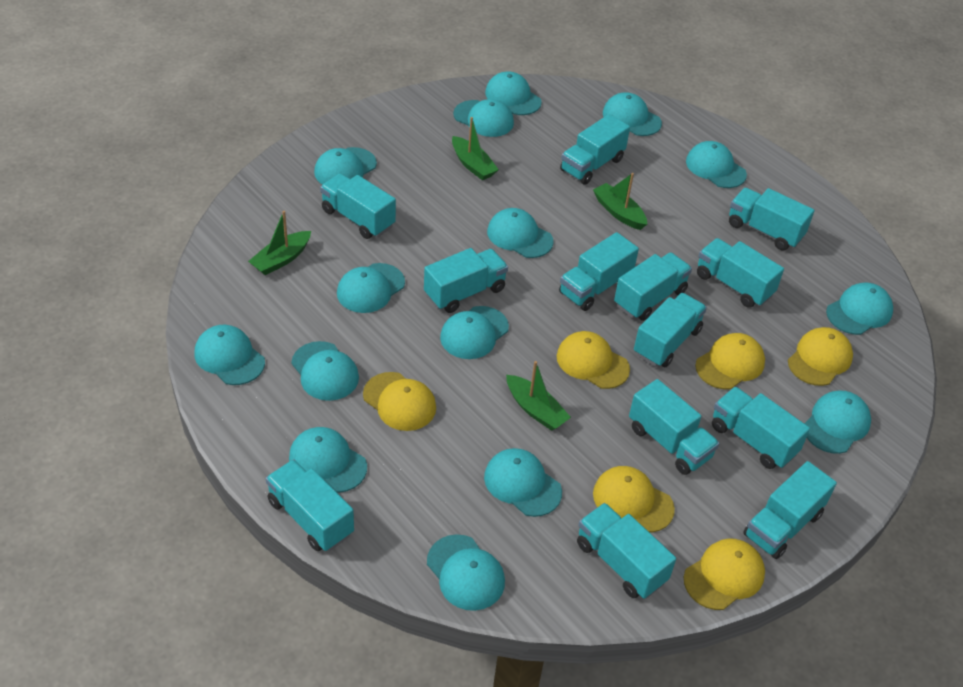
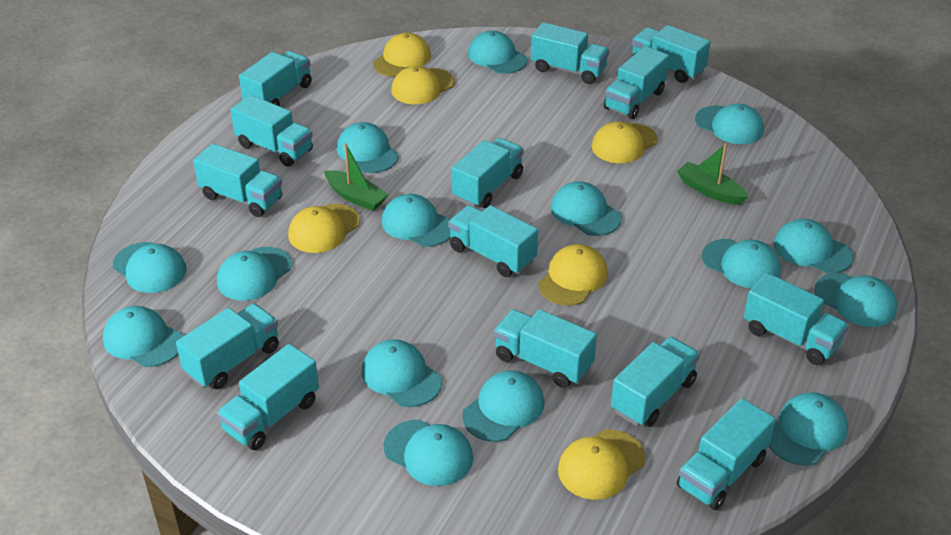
green boat: [248,211,311,275] [452,117,499,180] [506,361,571,431] [593,173,647,230] = 4 -> [324,143,389,211] [677,143,749,205] = 2
turquoise truck: [266,459,354,551] [320,173,396,239] [424,248,508,313] [559,232,639,311] [560,114,630,185] [577,503,676,599] [614,252,692,321] [629,379,719,475] [634,293,707,367] [697,238,784,308] [712,387,810,469] [729,188,814,251] [743,461,837,559] = 13 -> [176,304,279,389] [193,143,282,217] [217,344,319,450] [230,95,313,167] [239,51,312,106] [448,205,538,277] [451,138,524,208] [494,309,597,388] [531,22,609,84] [604,46,669,119] [611,337,700,427] [632,25,711,83] [677,398,776,510] [744,273,849,365] = 14

